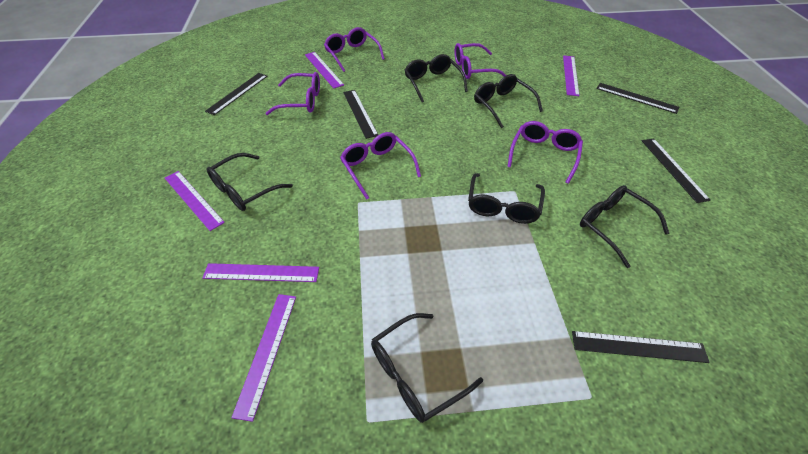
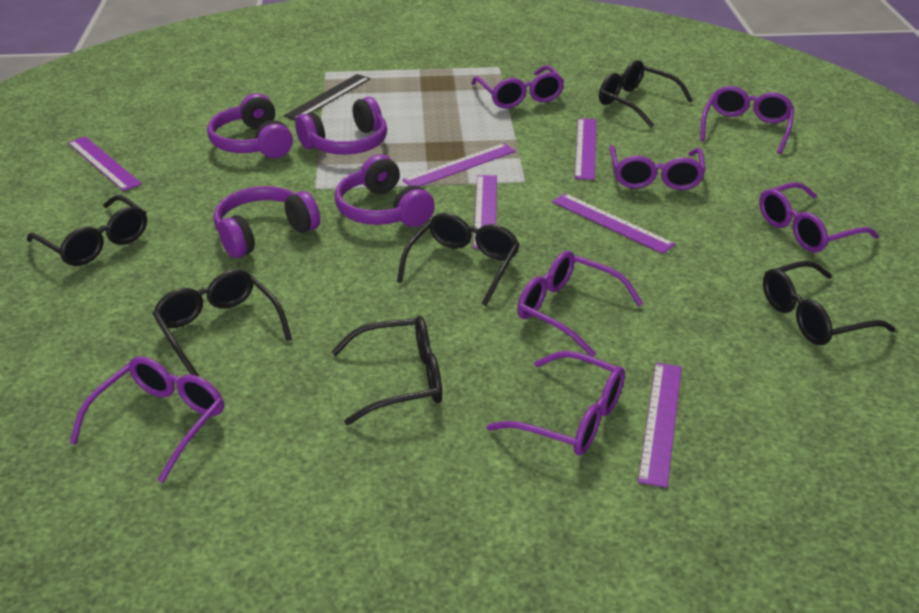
black ruler: [205,73,268,115] [343,90,378,139] [572,331,710,363] [596,83,680,114] [642,138,711,203] = 5 -> [284,74,370,120] = 1
purple glasses: [265,72,320,115] [324,27,385,72] [340,132,421,200] [454,43,506,79] [507,121,583,184] = 5 -> [70,356,224,483] [471,65,564,109] [487,351,625,455] [517,251,643,357] [610,145,706,190] [700,86,794,154] [759,182,879,253] = 7
purple headphones: none = 0 -> [207,93,293,158] [214,186,320,258] [295,97,387,155] [335,155,435,227] = 4
purple ruler: [165,171,225,231] [202,263,319,282] [231,294,296,422] [305,52,344,89] [563,55,579,96] = 5 -> [68,136,142,191] [402,143,516,186] [473,175,497,249] [552,193,675,254] [574,118,596,180] [638,363,682,488] = 6

